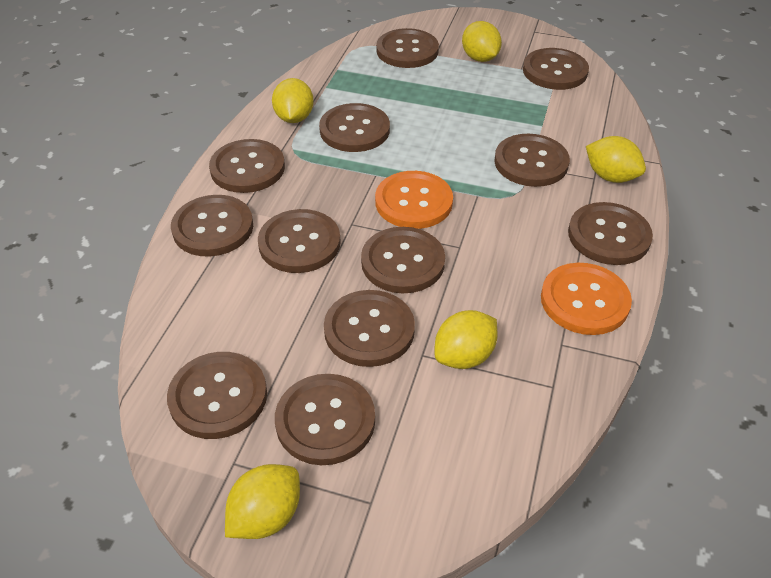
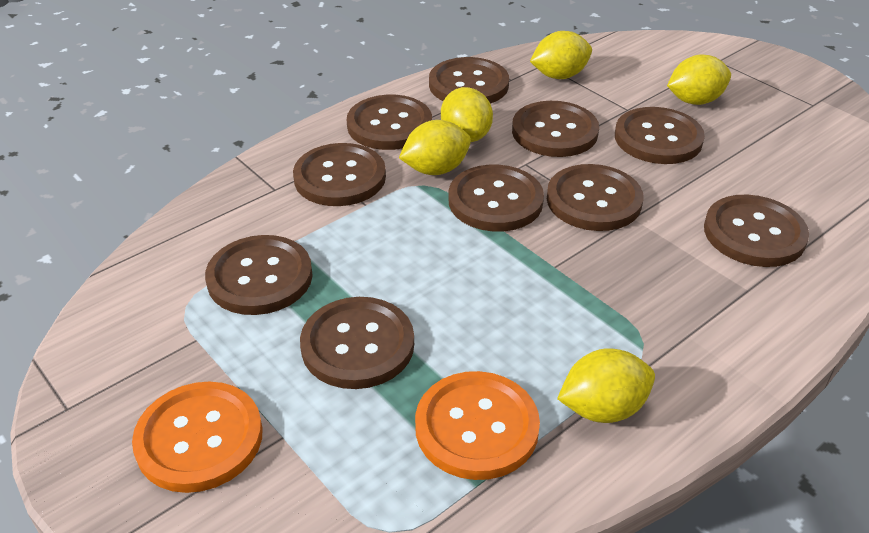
brown button: [167,352,267,439] [171,195,253,257] [209,139,285,193] [258,209,341,273] [275,374,375,465] [319,103,390,152] [324,290,415,367] [361,227,445,293] [376,28,439,68] [494,134,570,187] [523,48,589,90] [568,202,653,265] = 12 -> [205,235,313,315] [293,143,386,206] [300,297,414,389] [347,95,432,150] [429,57,509,104] [449,165,544,232] [512,101,599,157] [547,164,643,231] [615,107,705,164] [704,195,809,267] = 10

